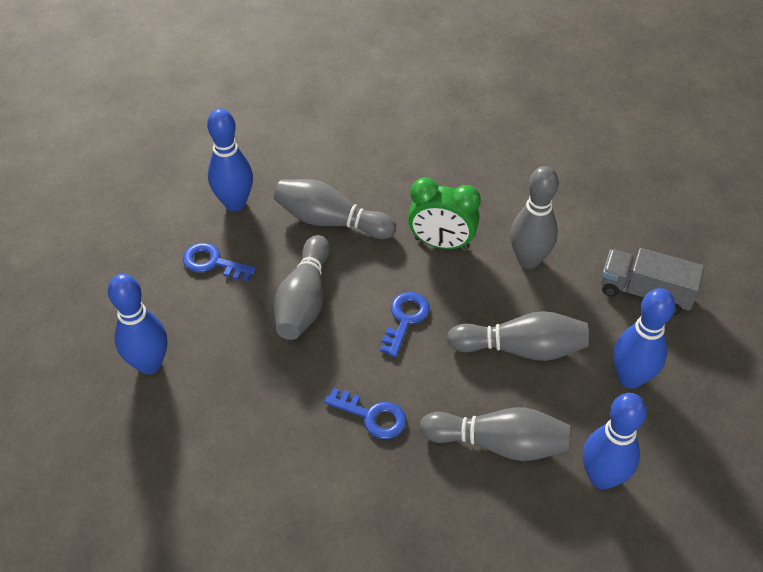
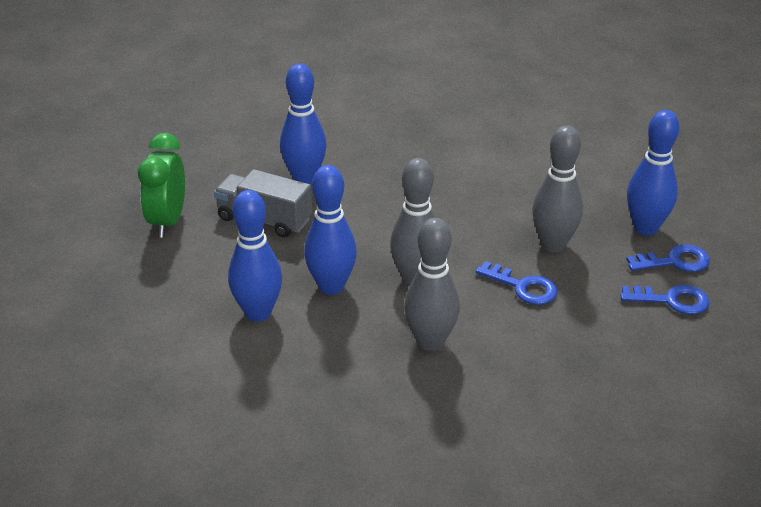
grey bowling pin: [274,179,396,239] [274,235,330,340] [419,407,570,461] [447,311,589,361] [510,166,559,269] = 5 -> [390,158,435,286] [404,218,460,351] [532,125,583,252] = 3

